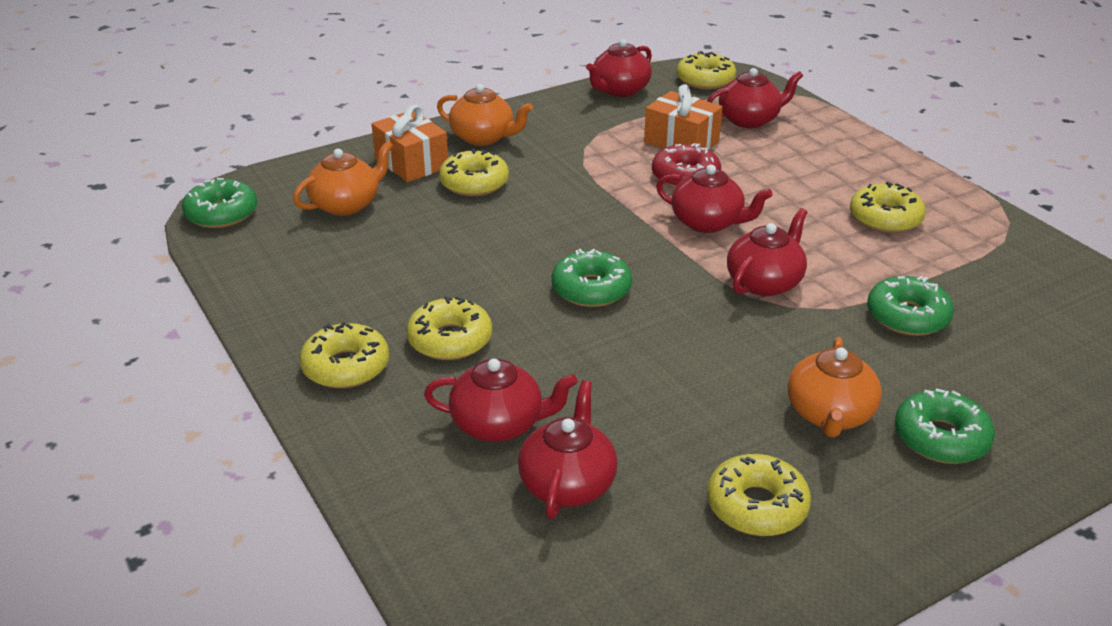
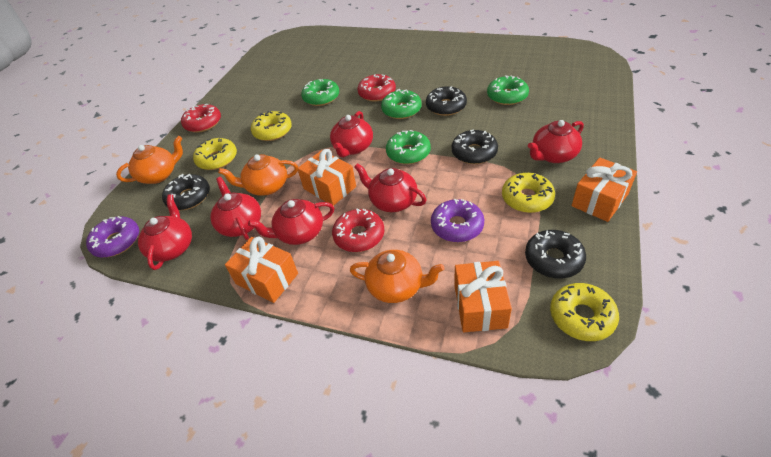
black donut: none = 0 -> [162,174,210,210] [426,86,467,116] [452,129,498,164] [525,230,586,279] = 4
orange gift: [371,105,448,182] [644,84,723,150] = 2 -> [225,237,298,303] [297,149,356,206] [454,261,512,332] [571,158,637,222] = 4
purple donut: none = 0 -> [86,216,139,258] [431,199,484,242] = 2
red donut: [652,143,721,188] = 1 -> [181,104,221,133] [332,209,384,252] [357,74,396,102] = 3
yellow donut: [299,322,389,388] [406,296,492,360] [439,149,509,196] [676,51,736,90] [707,454,811,536] [850,182,926,233] = 6 -> [193,138,237,170] [251,111,292,141] [502,173,555,213] [550,283,619,341] = 4

